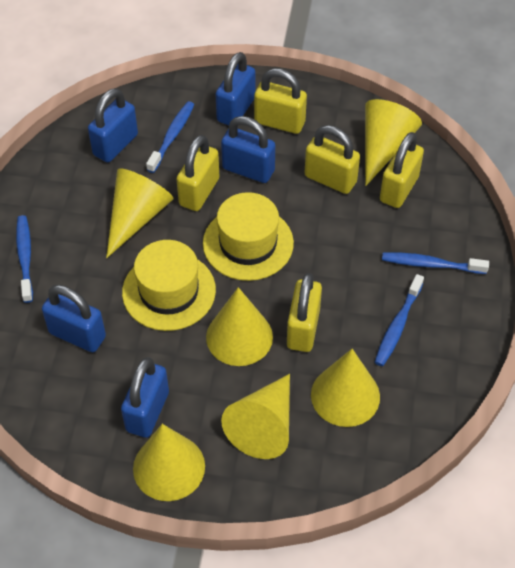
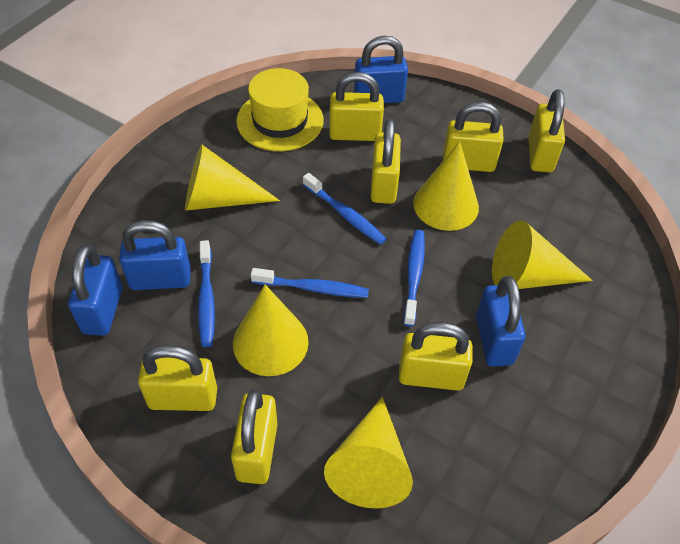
blue padlock: [42,285,106,352] [88,88,138,162] [121,357,169,438] [215,52,255,125] [221,116,275,183] = 5 -> [68,244,123,336] [119,220,191,290] [354,36,408,103] [476,276,526,366] = 4
yellow cone: [106,168,173,258] [133,424,205,501] [206,287,273,366] [221,374,290,459] [311,349,380,427] [365,99,422,186] = 6 -> [185,144,280,211] [233,285,309,376] [324,397,413,508] [413,141,479,231] [492,221,593,289] = 5
yellow hat: [122,240,216,331] [203,192,294,281] = 2 -> [236,68,323,151] = 1
yellow padlock: [176,135,219,211] [254,68,307,134] [287,273,322,352] [305,125,360,194] [380,132,424,208] = 5 -> [138,345,217,411] [231,388,278,484] [329,72,384,141] [371,119,401,204] [399,322,473,391] [443,102,504,172] [528,89,565,172] = 7

